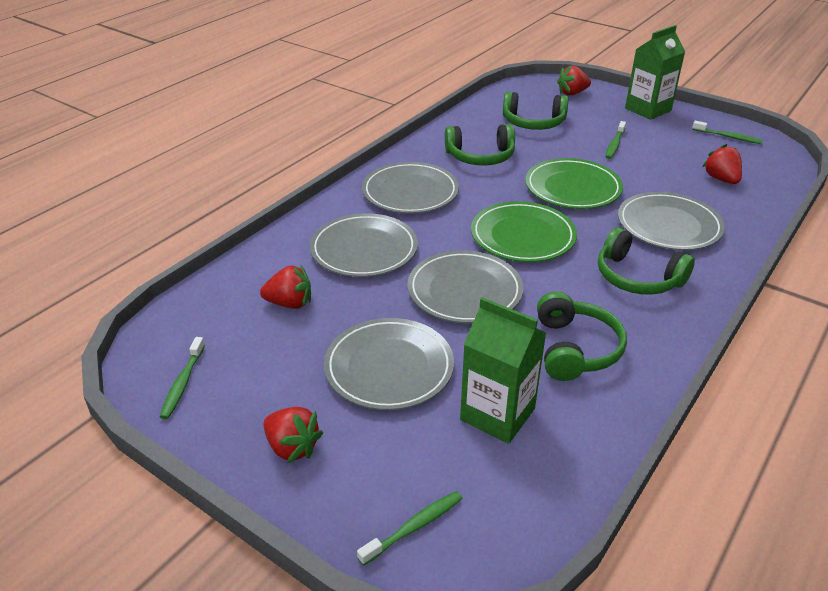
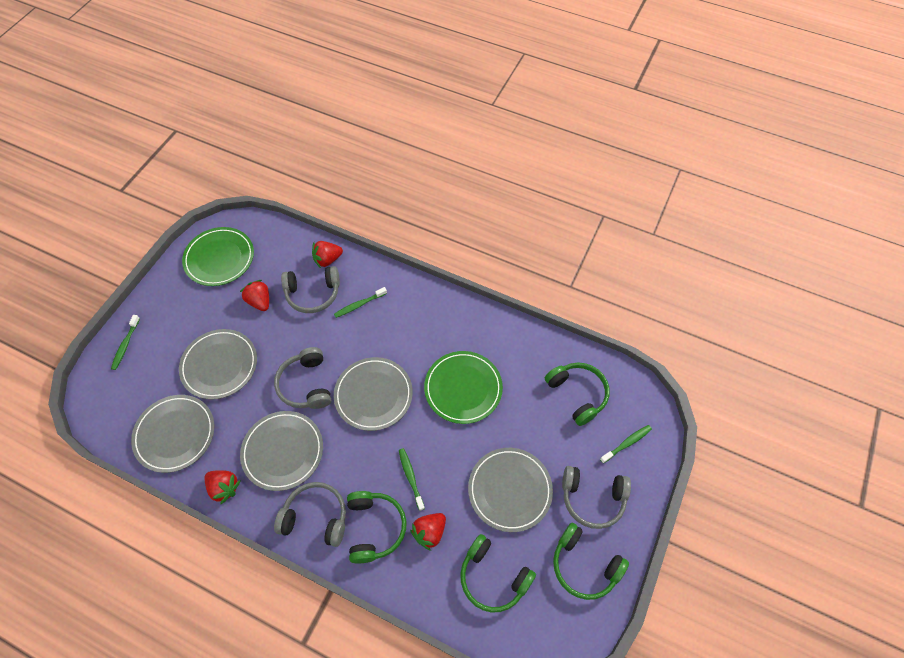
green carton: [460,297,546,444] [625,25,685,120] = 2 -> none = 0
grey headphones: none = 0 -> [274,347,331,409] [274,482,346,547] [281,266,340,313] [562,466,631,529] = 4

